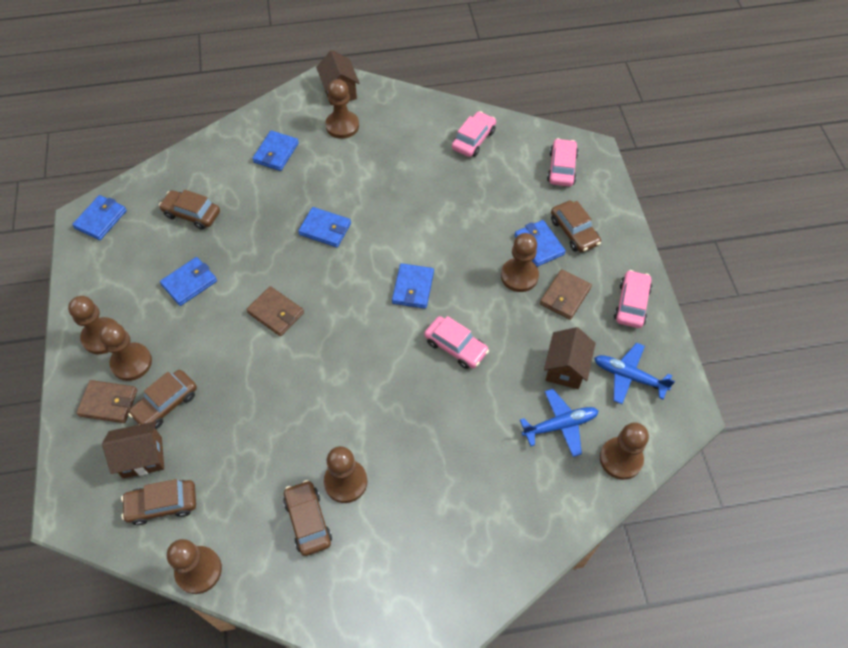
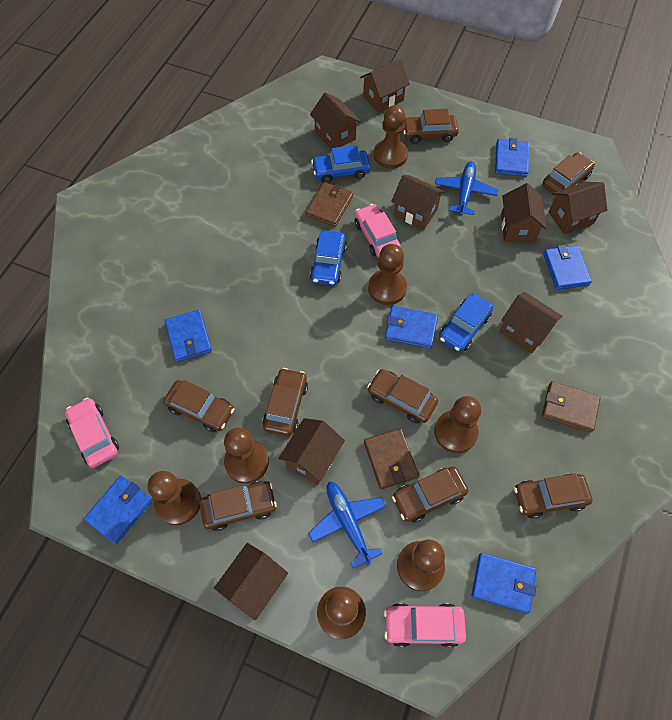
blue car: none = 0 -> [310,230,347,286] [311,145,370,183] [439,293,493,352] = 3
brown car: [121,479,196,525] [128,370,197,429] [159,190,220,230] [283,480,332,556] [551,201,601,253] = 5 -> [163,380,234,432] [199,481,277,531] [263,368,308,436] [367,369,438,424] [392,466,468,523] [403,109,459,144] [514,473,593,518] [542,152,595,196] = 8
brown house: [102,421,164,478] [316,50,359,105] [544,327,596,389] = 3 -> [214,543,288,620] [279,418,345,485] [310,92,361,150] [360,59,410,113] [391,175,445,230] [500,292,562,353] [501,183,547,242] [549,182,607,234] = 8
pink car: [424,316,489,369] [452,111,496,157] [547,138,579,187] [614,270,652,328] = 4 -> [65,398,119,468] [355,204,401,258] [384,603,466,647] = 3

